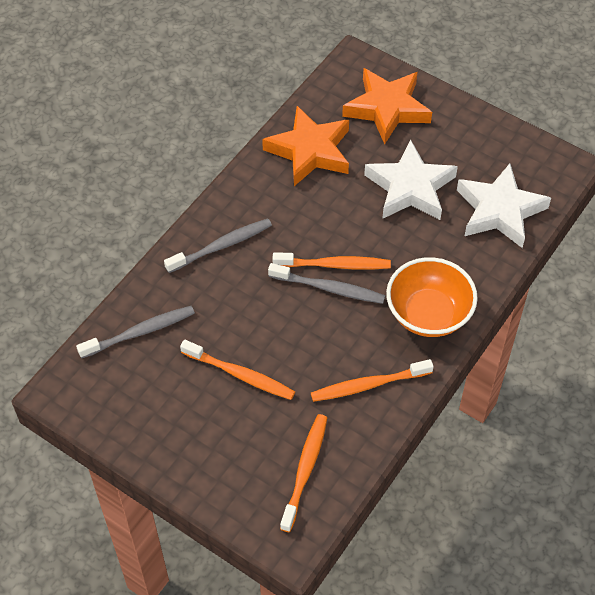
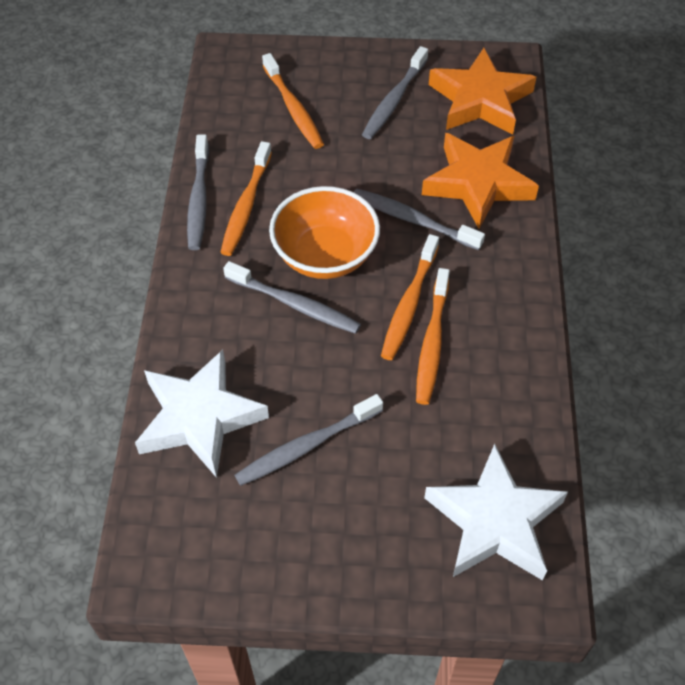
grey toothbrush: [76,306,195,359] [164,219,272,273] [268,263,385,304] = 3 -> [187,134,209,250] [223,261,361,334] [235,394,383,486] [354,189,485,250] [362,46,428,139] = 5

